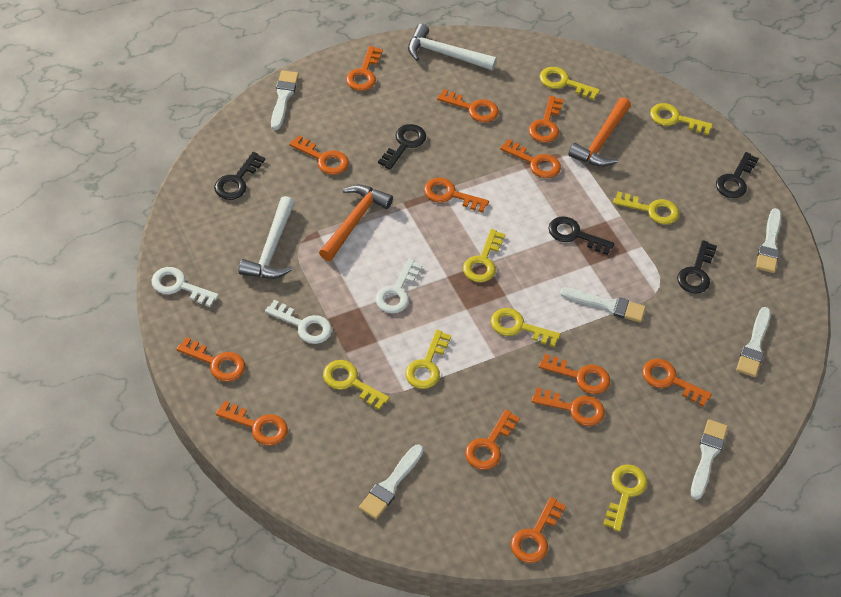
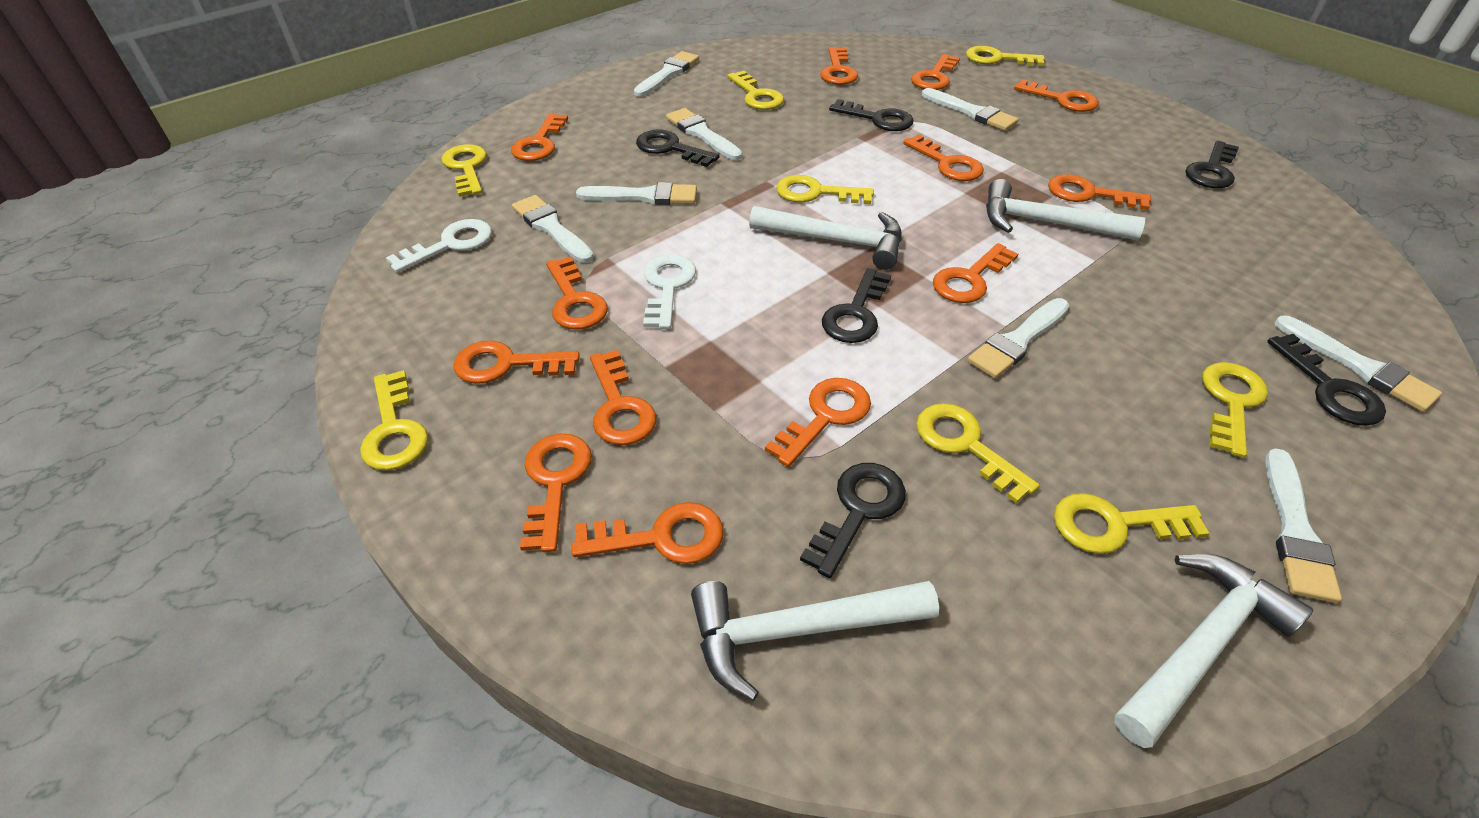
black key: [214,152,265,200] [378,124,426,170] [548,216,614,255] [677,240,717,294] [716,152,759,198] = 5 -> [636,129,719,167] [800,463,906,578] [822,268,891,343] [829,99,914,131] [1185,141,1239,188] [1267,334,1386,426] = 6
orange hammer: [319,185,393,261] [568,97,631,167] = 2 -> none = 0
white brush: [271,70,299,130] [359,445,424,519] [560,287,646,323] [691,419,728,500] [736,307,771,377] [756,208,781,273] = 6 -> [512,195,594,263] [576,182,697,205] [634,51,699,97] [666,108,742,160] [922,88,1019,131] [967,298,1069,379] [1265,448,1342,603] [1274,316,1442,412] = 8
white hammer: [239,196,295,279] [408,24,497,70] = 2 -> [691,581,939,701] [749,206,902,270] [986,179,1145,240] [1114,554,1313,748] = 4
white key: [152,267,219,307] [265,300,332,344] [376,259,423,313] = 3 -> [386,219,492,273] [643,254,696,329] = 2

